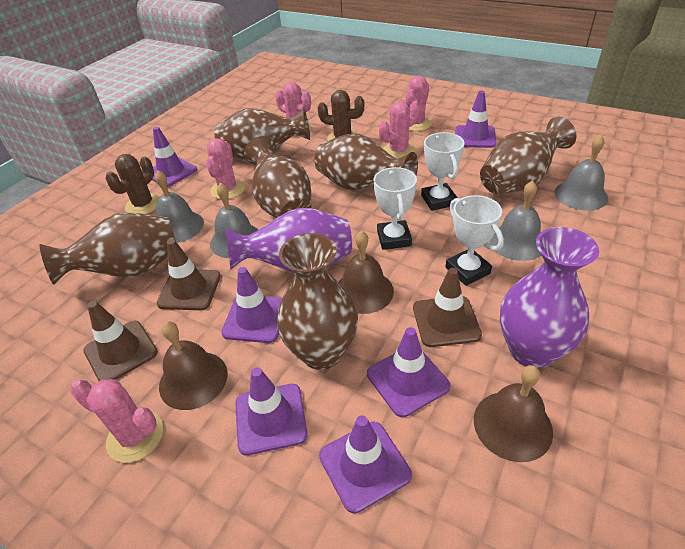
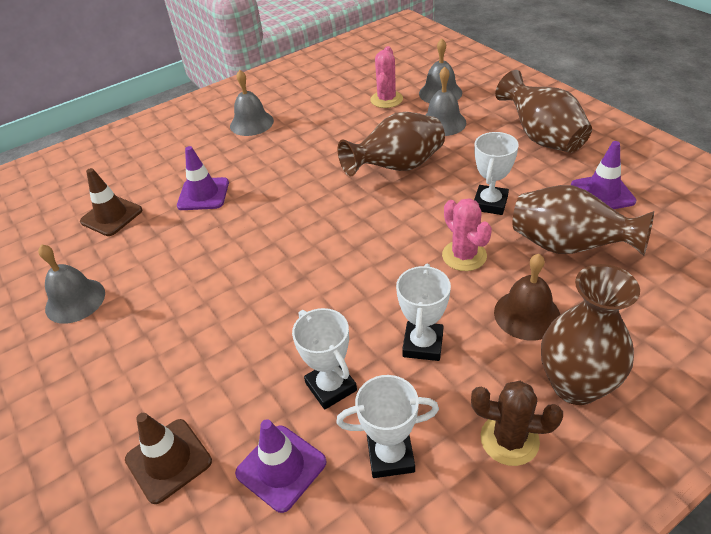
brown bell: [159,321,228,410] [339,231,394,314] [474,365,553,462] = 3 -> [494,254,560,341] = 1
brown cactus: [105,154,160,214] [318,90,364,141] = 2 -> [471,381,563,466] = 1
brown traffic cone: [84,301,158,381] [157,239,221,310] [413,268,482,347] = 3 -> [80,168,142,236] [125,413,212,504] = 2
brown vase: [40,212,176,285] [214,108,310,159] [244,136,311,218] [277,233,358,370] [314,134,418,190] [480,117,576,194] = 6 -> [338,112,445,176] [495,70,592,153] [513,185,654,256] [541,264,640,405] = 4
pink cactus: [70,379,163,463] [206,138,245,199] [275,82,312,136] [379,101,420,158] [406,76,432,131] = 5 -> [370,46,403,108] [442,198,492,271] = 2
purple traffic cone: [152,127,197,187] [221,267,282,343] [235,367,308,455] [319,415,412,514] [367,327,450,417] [455,91,497,148] = 6 -> [177,146,229,210] [235,419,327,513] [571,141,636,209] = 3
purple vase: [226,208,352,273] [500,227,599,368] = 2 -> none = 0
white trophy: [373,167,417,250] [421,132,465,211] [446,195,504,286] = 3 -> [292,308,357,410] [336,375,439,478] [396,264,451,361] [474,132,519,215] = 4

